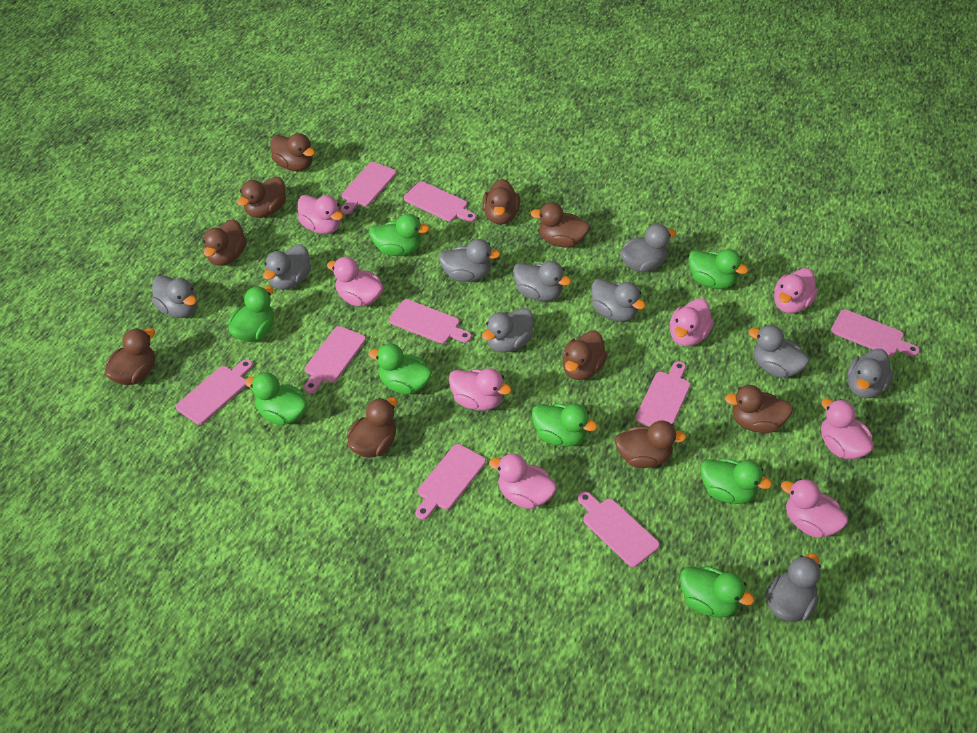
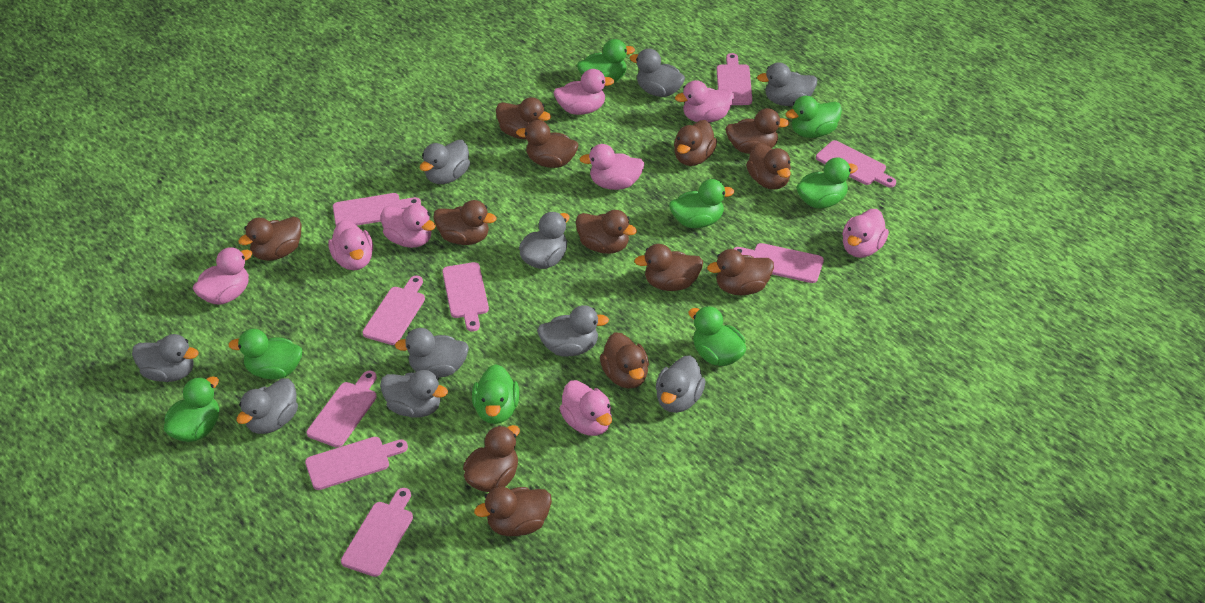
brown duck: [104,328,155,385] [203,219,247,266] [237,177,286,218] [270,133,315,171] [347,397,397,458] [482,179,520,225] [531,202,590,248] [562,331,608,380] [614,420,686,468] [725,385,793,433] = 10 -> [238,217,302,261] [434,200,497,245] [463,425,520,492] [474,487,552,536] [496,97,551,139] [516,120,578,168] [576,210,637,254] [600,332,649,389] [634,244,703,291] [674,120,717,166] [707,249,774,295] [725,108,789,154] [746,142,791,190] = 13

